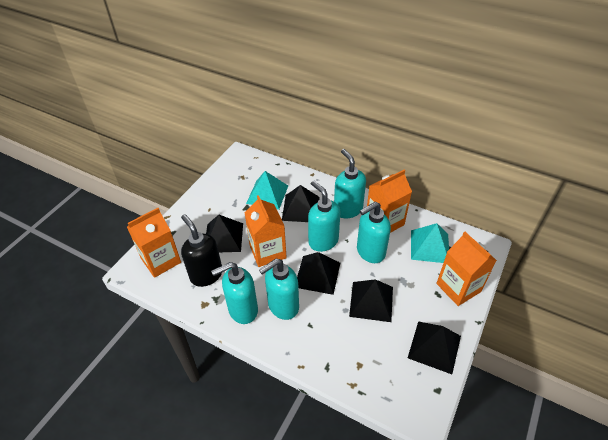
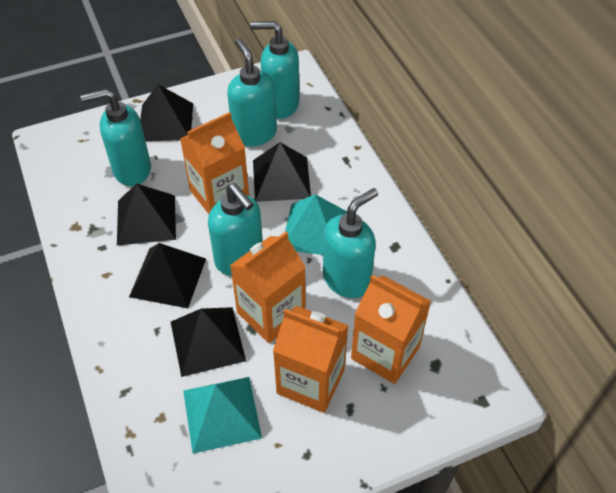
black soap dispenser: [181,214,222,287] = 1 -> none = 0

